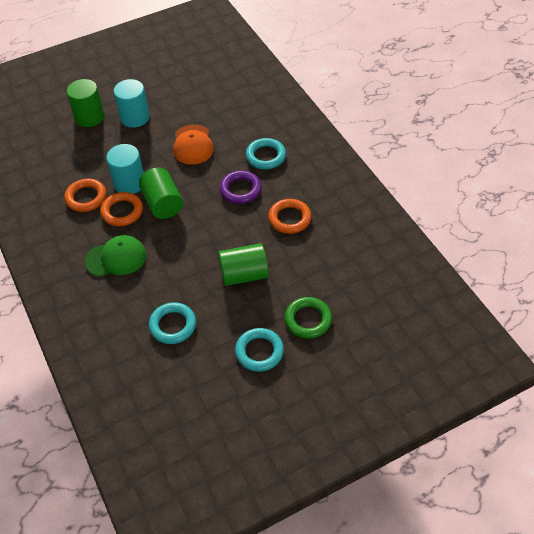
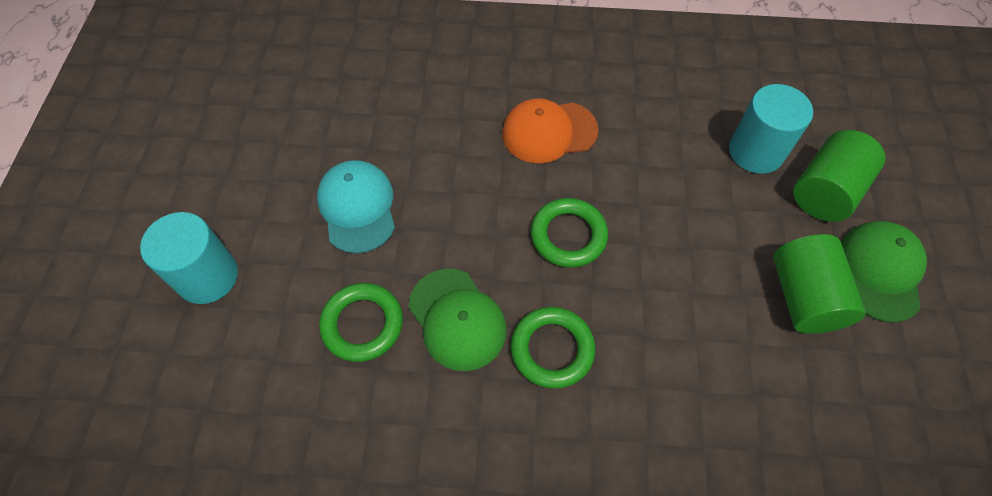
green cap: [85,235,146,277] = 1 -> [409,269,507,371] [841,221,927,323] = 2
green cylinder: [67,79,104,127] [139,168,183,219] [218,243,269,286] = 3 -> [773,234,866,333] [793,130,885,222] = 2
green ring: [284,297,332,339] = 1 -> [319,283,403,362] [511,307,595,389] [531,198,608,268] = 3
orange ring: [64,179,106,212] [100,192,143,226] [268,199,312,234] = 3 -> none = 0
purple ring: [220,171,262,204] = 1 -> none = 0
turquoise cap: none = 0 -> [317,160,395,254] = 1
turquoise ring: [149,302,196,344] [235,328,284,372] [246,138,286,169] = 3 -> none = 0

